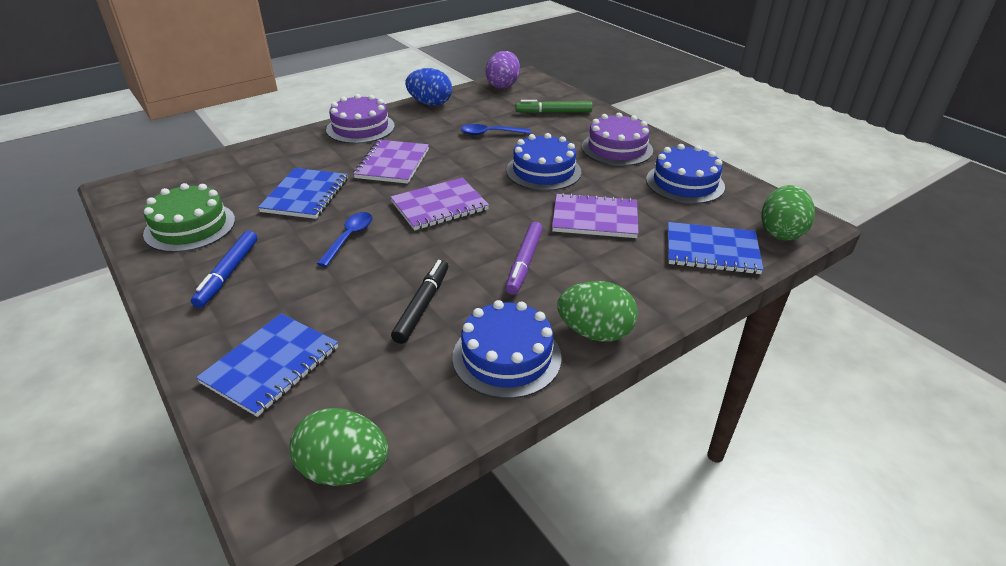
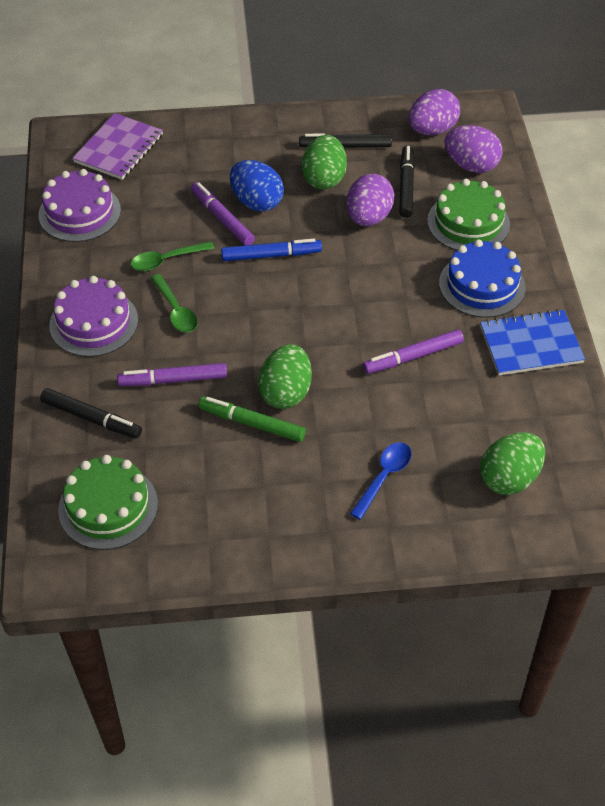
black marker: [391,260,448,344] = 1 -> [40,388,142,439] [299,134,392,148] [399,145,415,218] = 3
blue cake: [452,300,562,399] [506,133,581,191] [646,144,725,204] = 3 -> [439,239,526,318] = 1
blue notebook: [196,314,338,417] [258,168,348,219] [668,222,764,274] = 3 -> [480,309,585,376] = 1
blue spoon: [317,212,373,267] [461,124,531,135] = 2 -> [350,442,411,519] = 1
green cake: [143,183,235,252] = 1 -> [58,455,158,550] [427,179,510,250] = 2
green spoon: none = 0 -> [131,241,215,271] [151,274,198,333] = 2
purple egg: [486,51,520,89] = 1 -> [346,174,394,226] [409,89,460,135] [444,125,502,173] = 3
purple marker: [506,222,543,295] = 1 -> [117,363,227,386] [191,182,255,245] [363,329,464,374] = 3
purple notebook: [353,140,429,184] [390,178,489,231] [552,193,639,238] = 3 -> [72,113,163,180] = 1

